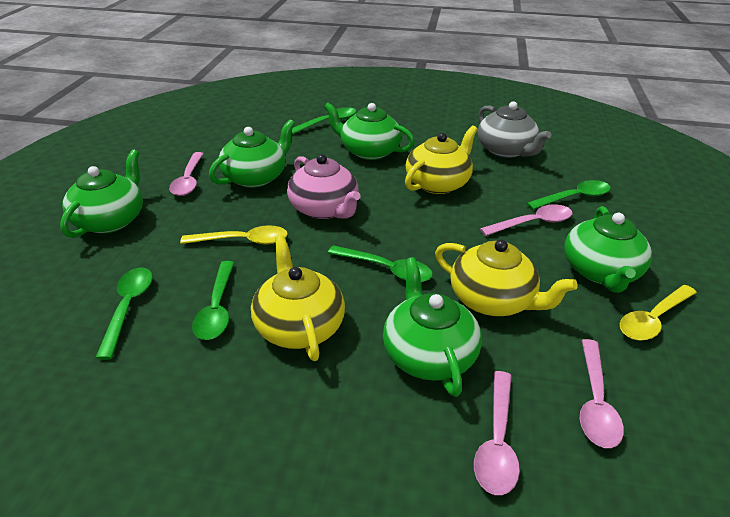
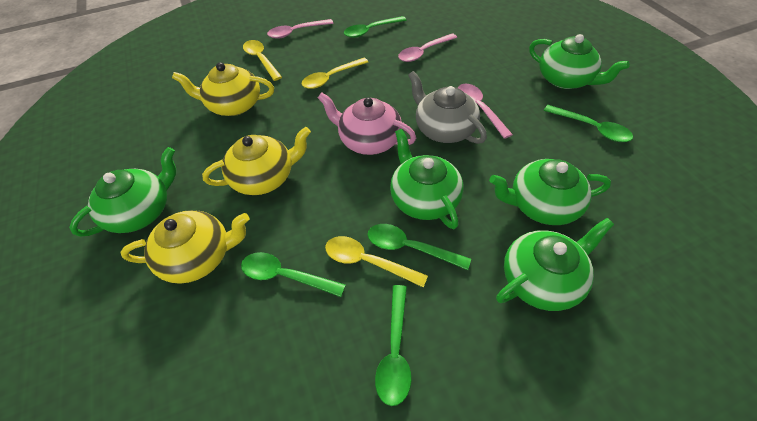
pink spoon: [169,152,204,196] [474,371,520,495] [480,205,572,236] [580,339,624,448] = 4 -> [267,19,333,39] [398,33,457,62] [458,84,513,139] = 3
yellow spoon: [180,225,288,245] [620,285,697,341] = 2 -> [243,40,282,81] [302,58,368,89] [325,236,428,287] = 3

